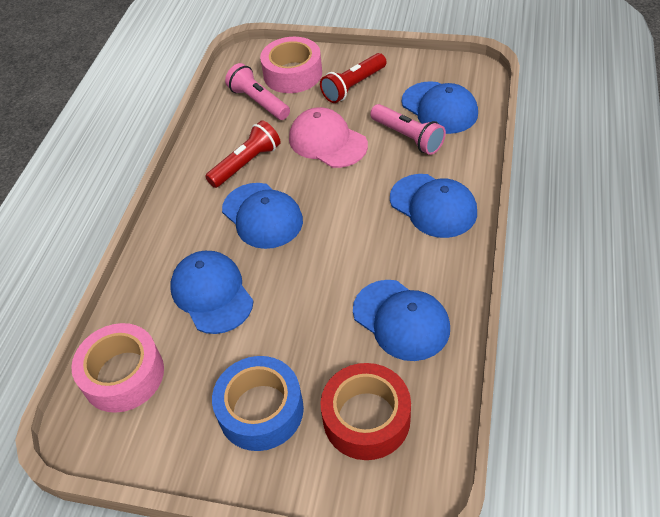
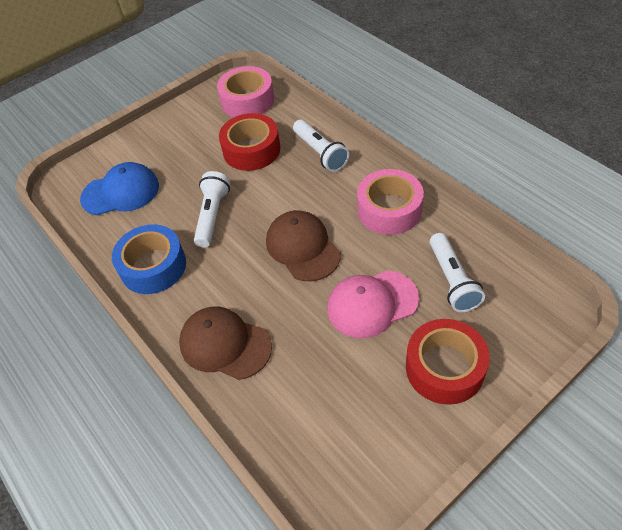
blue cap: [170,251,254,334] [222,183,303,249] [353,280,450,361] [390,174,477,238] [402,81,478,134] = 5 -> [80,162,159,215] = 1
brown cap: none = 0 -> [179,307,272,380] [266,210,341,282] = 2
pink flashlight: [225,63,290,120] [370,104,446,155] = 2 -> none = 0
red flashlight: [205,120,281,188] [320,53,387,103] = 2 -> none = 0
red tape: [321,363,411,460] = 1 -> [219,113,280,171] [406,319,490,405] = 2
white flashlight: none = 0 -> [194,171,230,248] [293,120,349,172] [430,233,485,312] = 3

